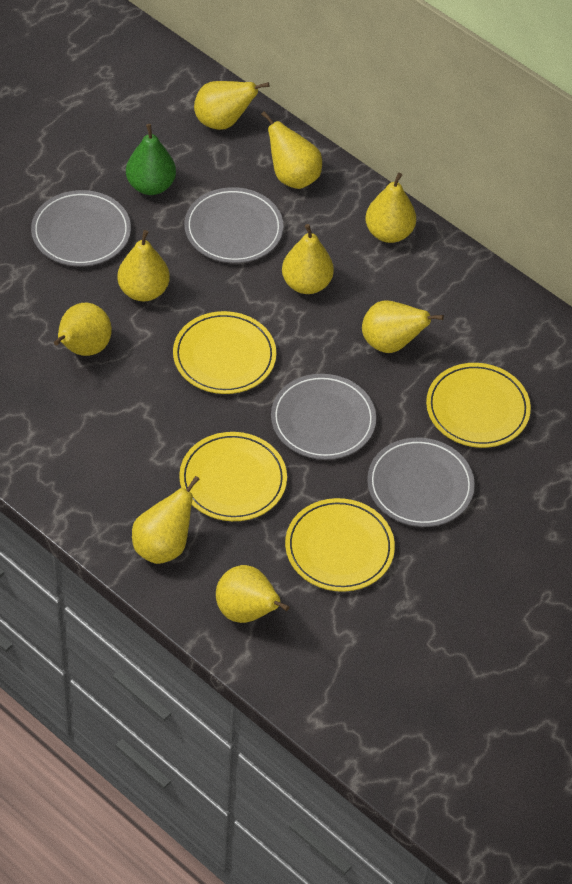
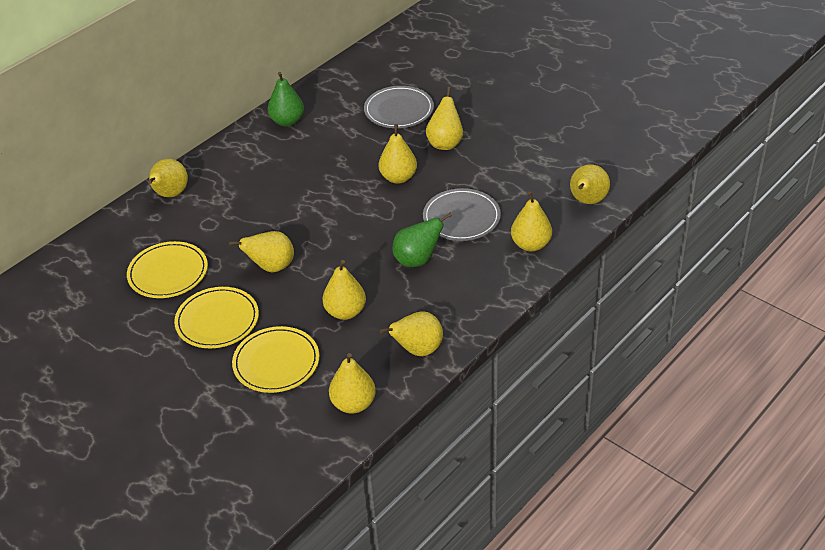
green pear: [126,124,176,195] = 1 -> [268,72,304,126] [392,213,452,267] = 2
grey plate: [31,190,131,267] [184,187,283,263] [271,374,376,460] [367,438,475,527] = 4 -> [364,86,434,128] [423,188,501,241] = 2
yellow plate: [173,311,276,394] [179,432,287,521] [285,498,395,592] [426,363,531,448] = 4 -> [127,241,208,298] [174,287,259,348] [232,326,319,393] = 3

